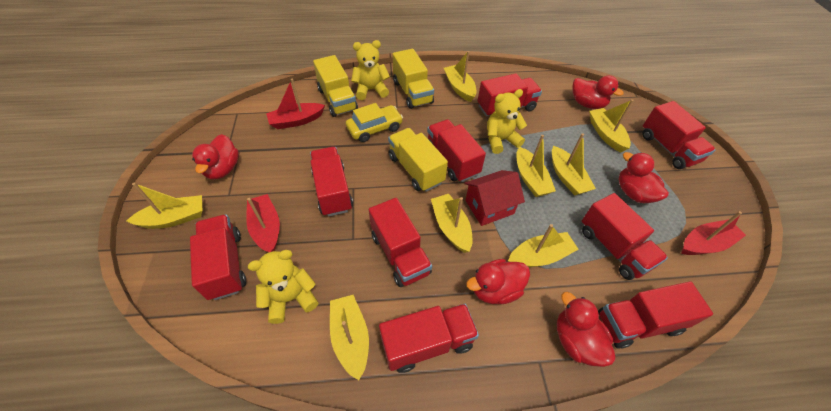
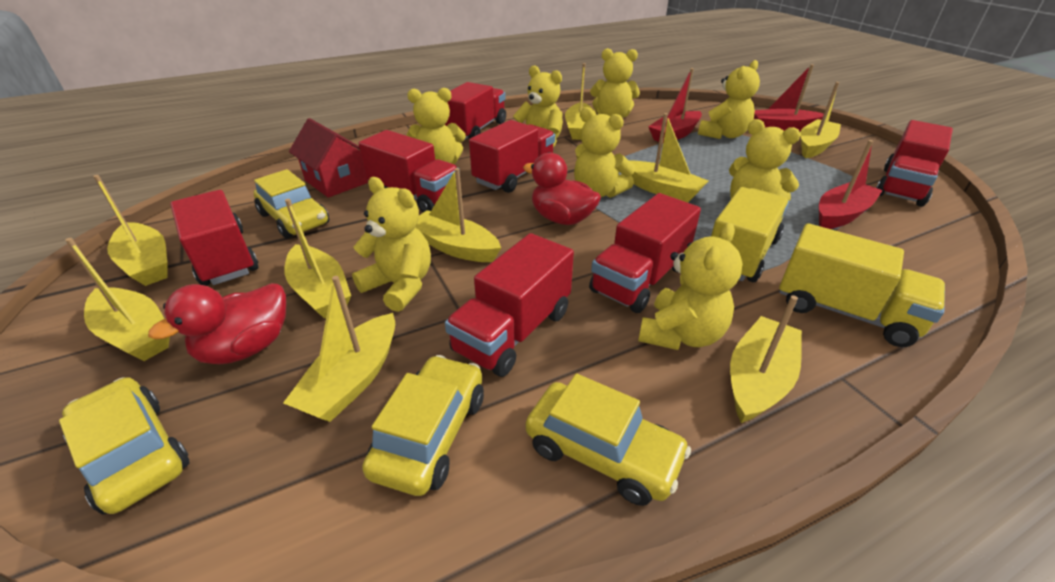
red duck: [192,134,239,179] [466,259,530,304] [557,292,615,367] [572,75,624,109] [618,152,669,203] = 5 -> [148,283,286,364] [523,153,601,225] = 2
red truck: [190,214,246,300] [310,147,353,217] [369,198,432,287] [379,304,479,373] [427,119,486,182] [477,73,542,116] [582,193,668,280] [598,281,713,348] [642,101,715,169] = 9 -> [170,190,259,286] [359,130,460,213] [445,82,506,140] [445,233,574,377] [469,120,555,193] [589,193,701,313] [876,120,953,207] = 7
yellow boat: [127,183,203,229] [330,295,369,380] [431,194,473,253] [444,51,477,102] [508,224,579,267] [516,135,556,197] [552,133,596,195] [589,99,634,152] = 8 -> [65,238,170,361] [93,175,168,286] [283,276,395,422] [284,199,351,319] [415,168,501,262] [565,63,596,140] [630,113,708,202] [730,295,802,423] [800,82,841,158] = 9
yellow car: [346,103,403,142] = 1 -> [59,377,189,515] [254,169,329,238] [362,355,484,496] [525,374,691,506] = 4
yellow teddy bear: [248,250,319,324] [351,40,390,100] [487,89,527,154] = 3 -> [352,177,431,312] [406,88,466,164] [513,65,563,148] [574,107,635,198] [590,48,640,118] [638,223,743,350] [698,60,760,139] [729,119,801,201] = 8
yellow truck: [313,55,358,117] [388,128,448,192] [393,49,434,109] = 3 -> [711,187,789,282] [779,223,945,347] = 2

